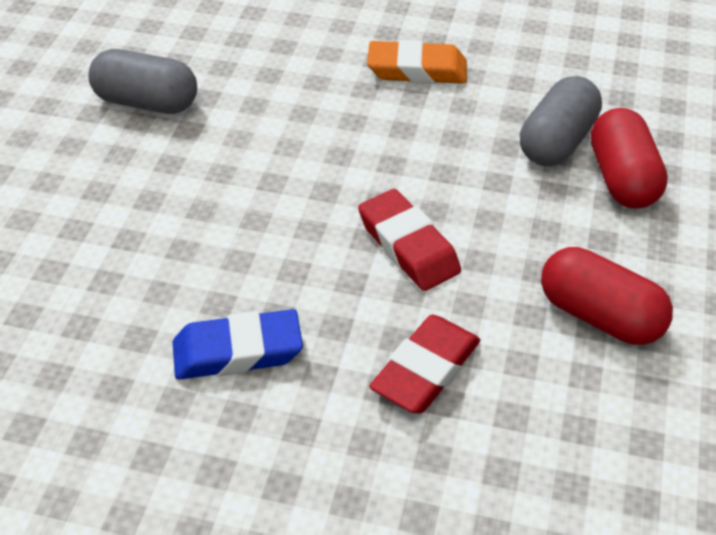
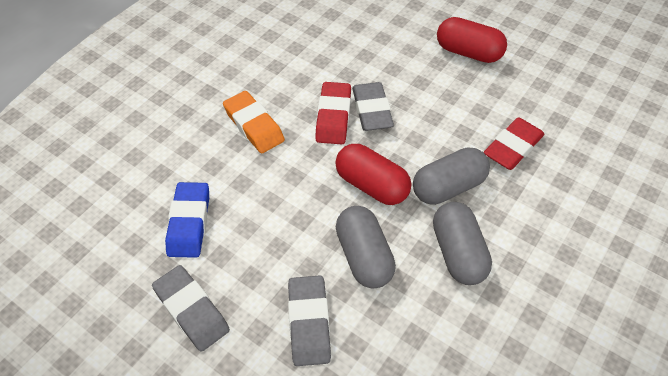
grey capsule: [88,49,197,114] [520,76,602,166] = 2 -> [336,206,396,288] [413,147,490,205] [433,202,492,285] = 3
grey eraser: none = 0 -> [152,265,230,352] [288,276,331,366] [352,82,394,131] = 3

